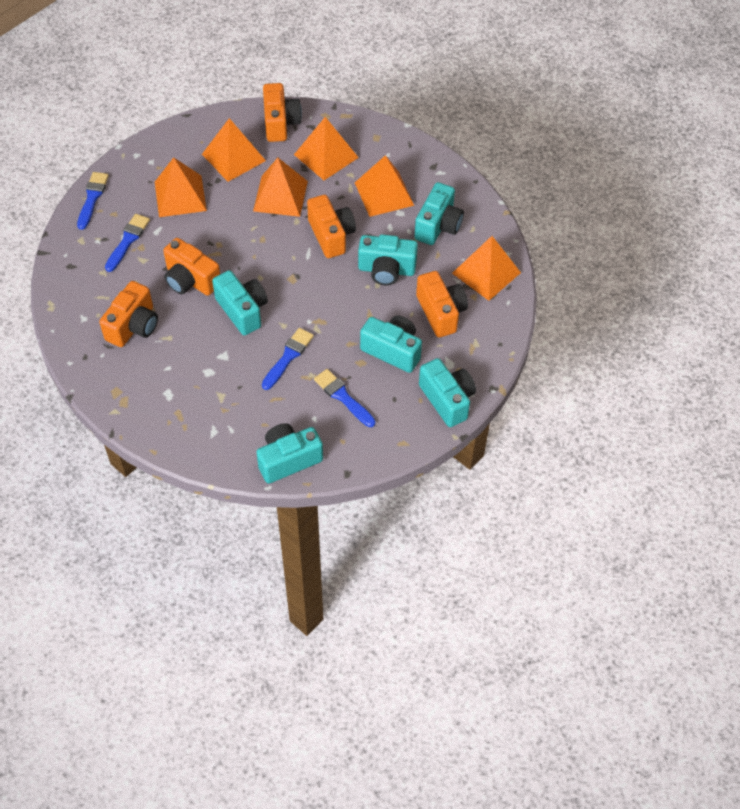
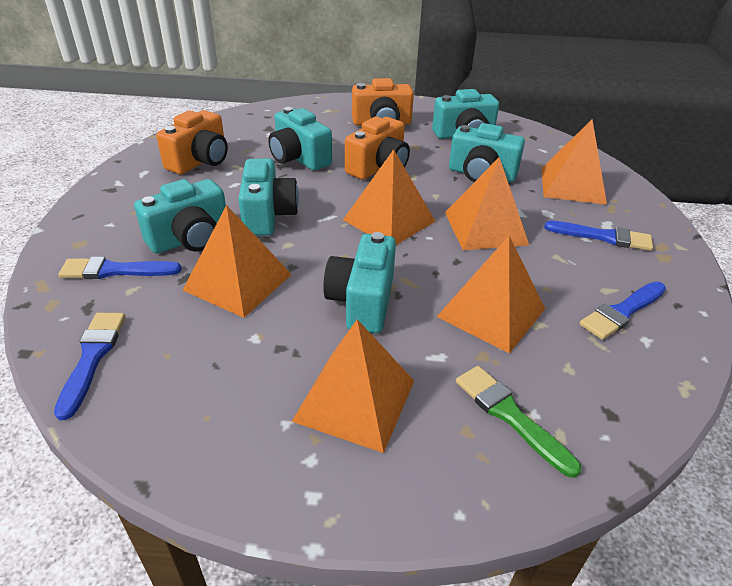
green brush: none = 0 -> [456,366,581,478] = 1
orange camera: [99,281,158,347] [163,238,220,296] [263,83,302,142] [307,195,356,258] [416,271,468,338] = 5 -> [156,110,228,174] [345,117,410,180] [352,78,414,126] = 3

